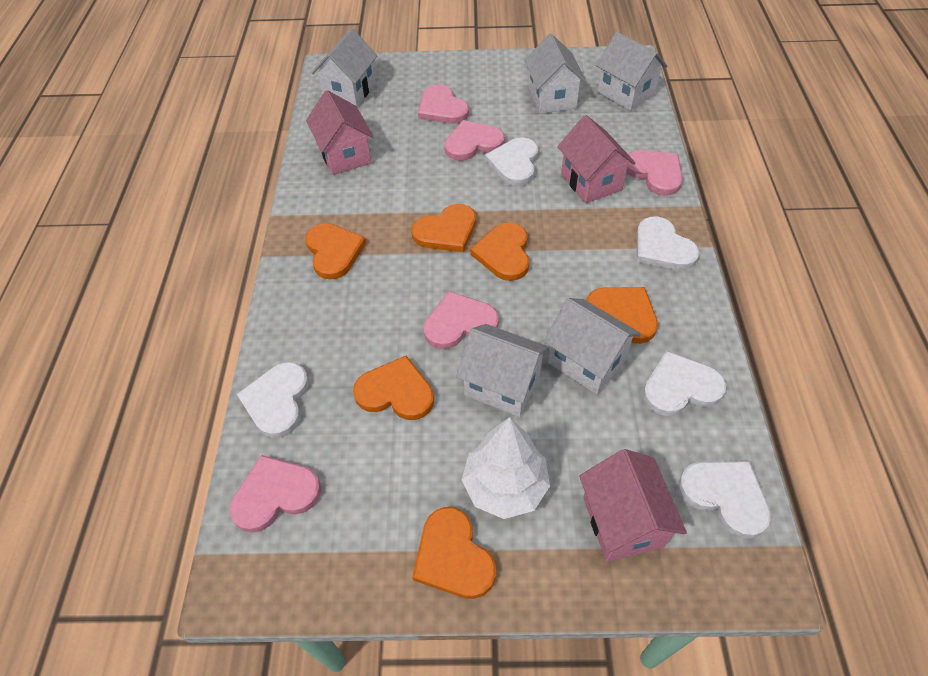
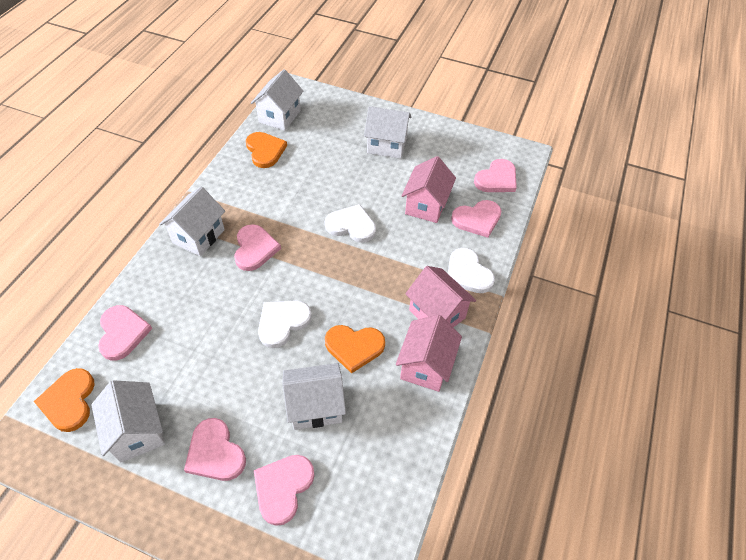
orange heart: [305,223,366,280] [353,355,434,420] [412,204,476,252] [412,507,496,599] [470,222,530,281] [586,287,658,344] = 6 -> [34,368,95,432] [246,132,287,168] [325,325,385,374] = 3
pink heart: [230,455,321,533] [418,84,469,124] [423,291,499,349] [445,120,505,161] [626,150,683,196] = 5 -> [98,305,152,361] [184,418,246,481] [234,224,281,271] [254,455,314,526] [451,200,501,238] [474,159,517,192] = 6
white heart: [237,362,309,438] [485,137,538,186] [637,217,700,270] [643,351,726,416] [679,461,771,539] = 5 -> [258,300,312,348] [325,204,376,243] [448,248,495,293] = 3
white tree: [462,417,550,519] = 1 -> none = 0

